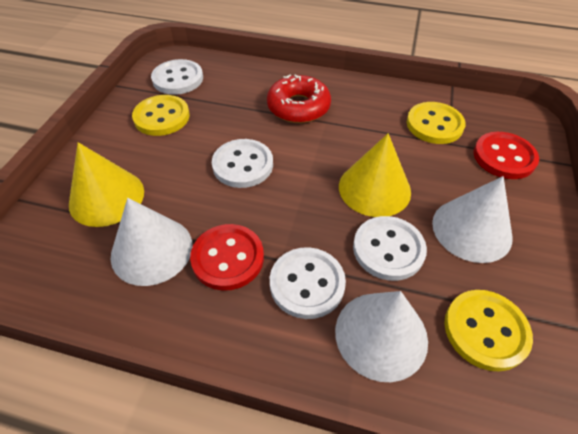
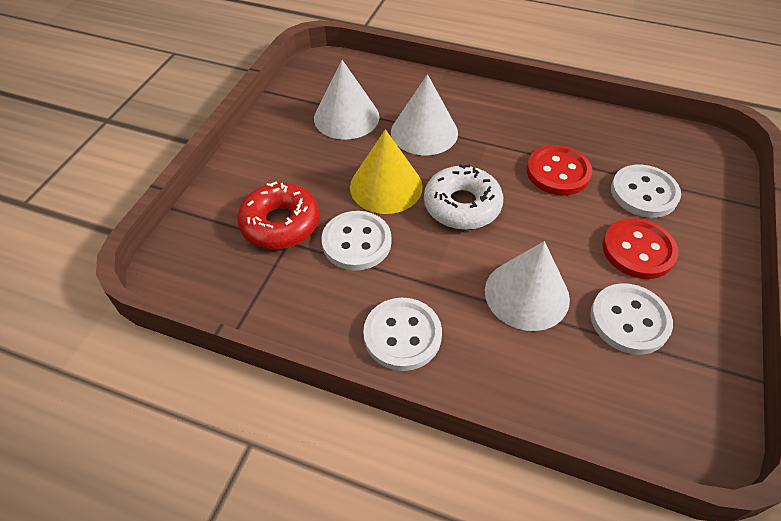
white donut: none = 0 -> [424,164,503,230] = 1
yellow button: [132,95,190,136] [406,102,466,144] [444,290,533,372] = 3 -> none = 0
yellow cone: [69,142,144,227] [339,133,411,217] = 2 -> [350,129,423,214] = 1

